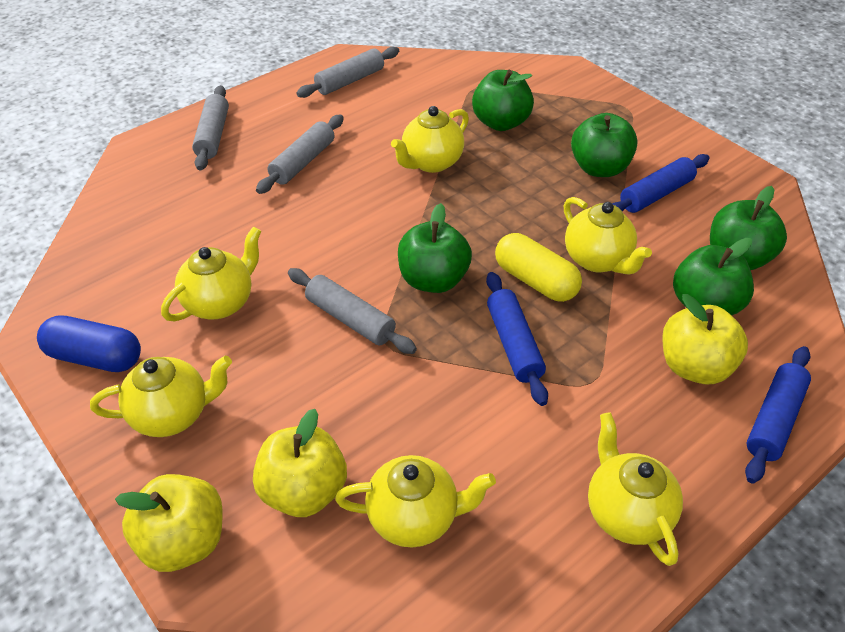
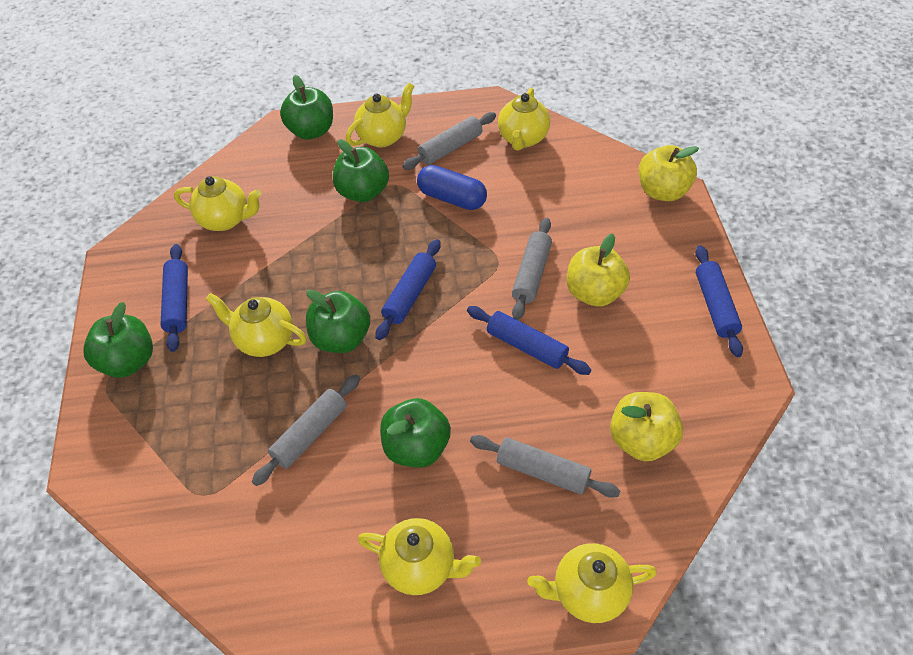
blue rolling pin: [486,272,548,406] [612,154,709,213] [745,346,811,484] = 3 -> [160,244,188,352] [375,239,441,340] [467,306,591,375] [695,245,743,357] = 4
yellow capsule: [495,233,582,302] = 1 -> none = 0

